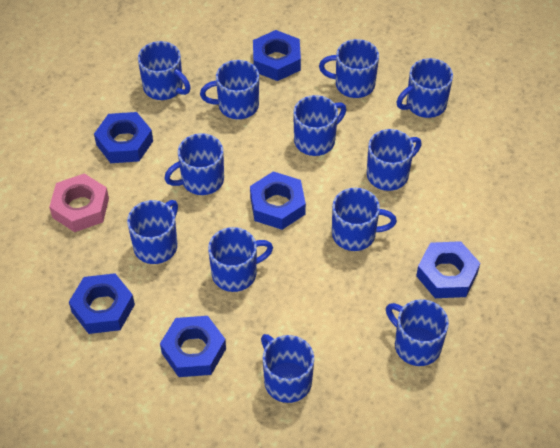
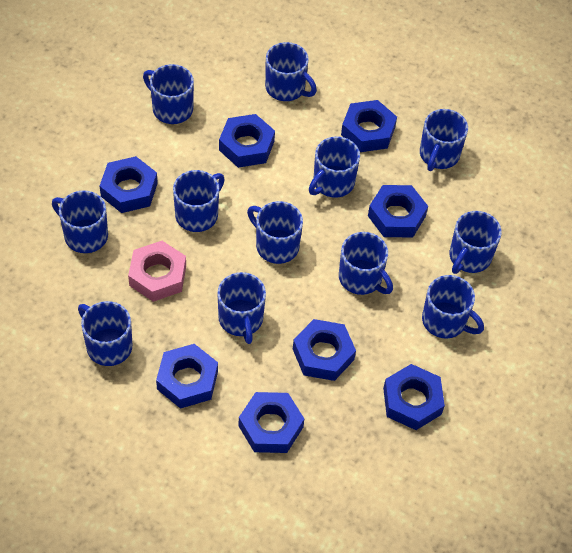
blue nut: [69,273,135,334] [94,112,153,163] [160,316,226,377] [250,171,306,230] [253,30,301,81] [416,241,480,298] = 6 -> [100,156,158,213] [156,344,218,409] [219,114,275,168] [238,392,304,453] [293,319,356,381] [341,100,397,152] [368,185,428,237] [383,364,445,430] = 8

